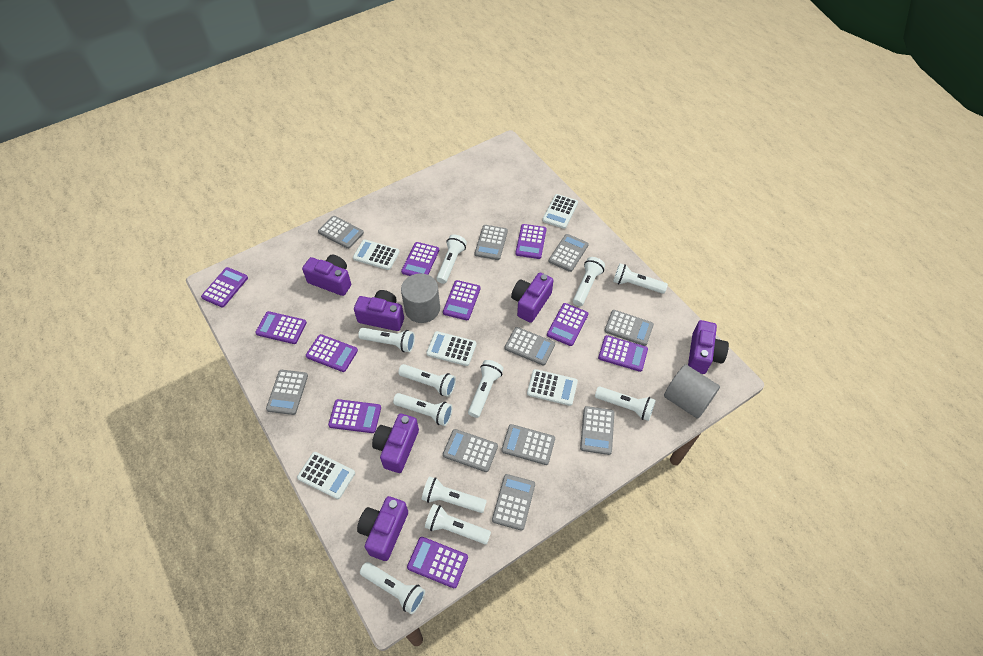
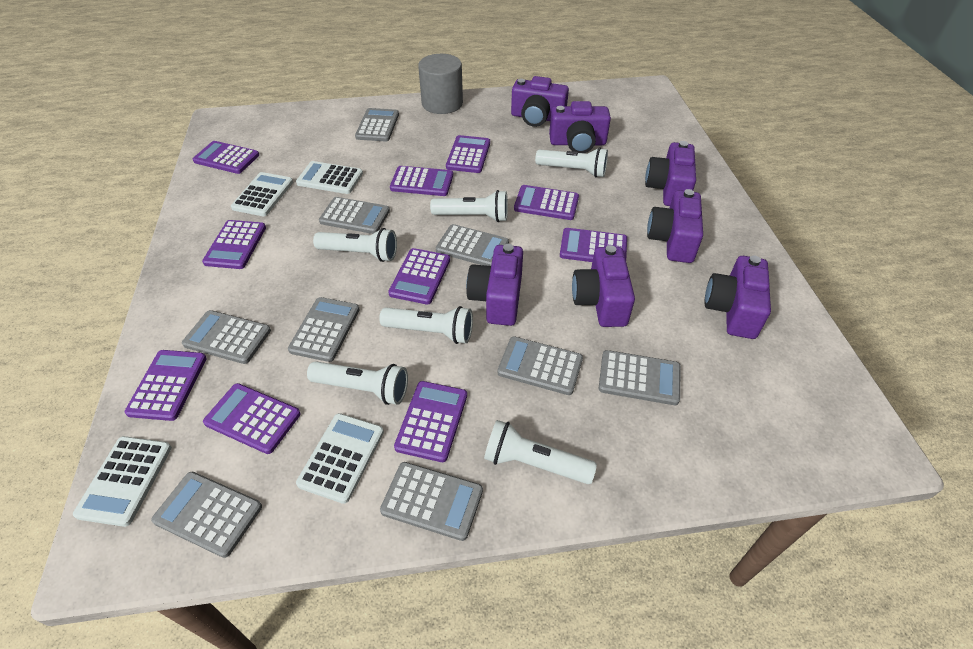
grey calculator: [266,370,308,415] [318,216,364,249] [443,429,498,472] [475,225,508,260] [492,474,535,531] [501,424,555,465] [505,327,555,366] [549,234,589,272] [580,406,615,455] [604,310,654,346] = 10 -> [151,472,262,558] [182,310,271,364] [288,297,360,362] [319,197,390,234] [355,108,399,142] [380,462,483,541] [436,224,509,266] [497,337,583,395] [599,350,681,405] = 9
grey cylinder: [401,273,440,323] [664,364,720,419] = 2 -> [418,54,463,114] = 1
purple camera: [302,255,351,296] [354,290,404,331] [357,496,408,561] [372,414,419,473] [511,273,554,323] [688,320,729,374] = 6 -> [466,244,523,326] [511,76,569,127] [549,101,611,153] [572,245,635,327] [645,141,696,206] [647,189,703,263] [704,255,771,339] = 7
white calculator: [297,452,355,499] [353,239,400,270] [426,331,477,366] [527,369,578,406] [542,194,578,229] = 5 -> [73,436,172,527] [231,172,293,216] [296,161,363,194] [296,413,384,504] = 4
white flashlight: [358,328,415,352] [360,562,425,614] [393,393,452,426] [398,364,456,397] [422,476,487,513] [425,504,491,544] [436,234,467,284] [468,360,504,418] [573,257,605,306] [595,386,656,421] [613,263,668,294] = 11 -> [307,361,408,405] [313,228,397,262] [379,306,473,344] [430,190,508,222] [484,420,597,484] [535,147,608,177] = 6

